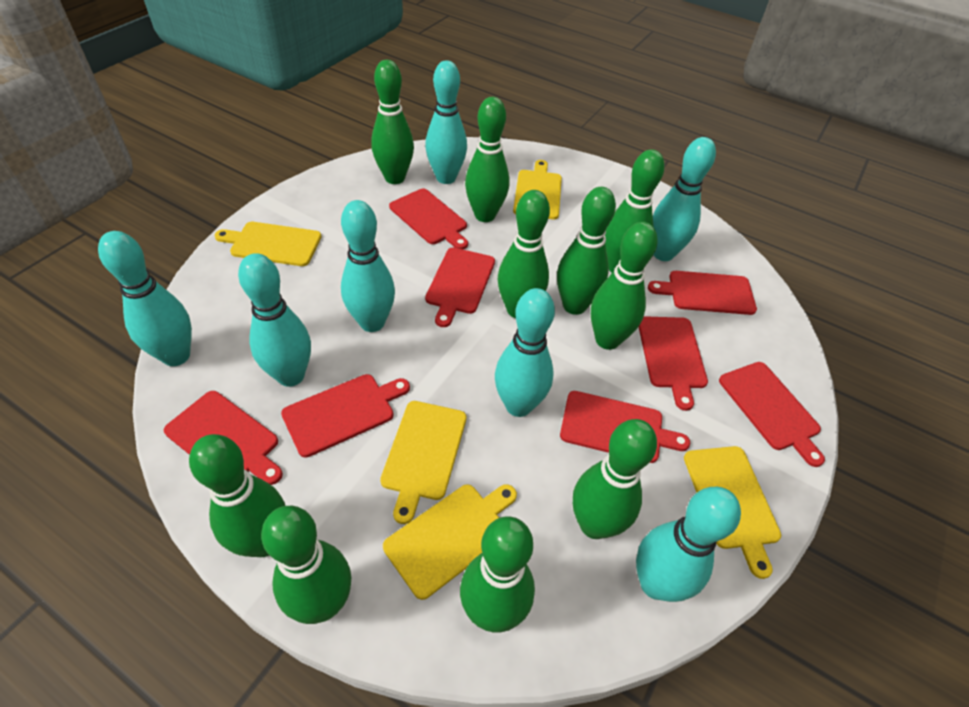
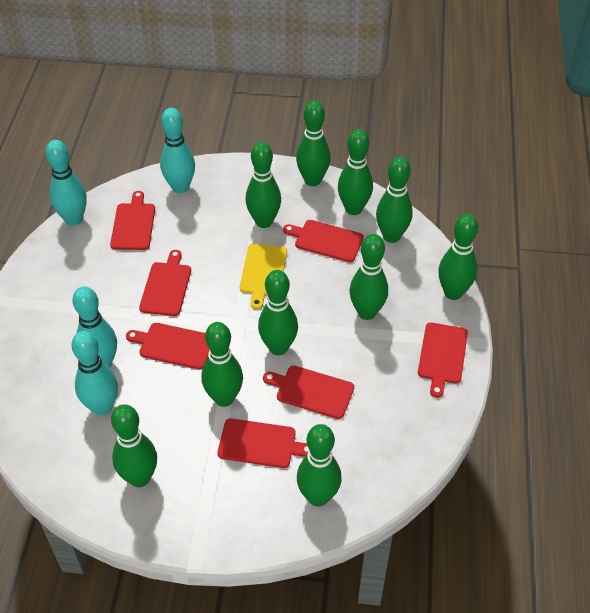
red cutting board: [164,391,283,485] [281,374,410,458] [389,189,468,249] [425,248,495,327] [560,391,690,463] [639,316,708,411] [648,271,757,315] [719,362,825,467] = 8 -> [110,191,155,250] [126,323,209,369] [139,250,191,316] [217,418,309,468] [263,366,354,419] [283,220,364,262] [418,322,468,398] = 7
turquoise bowling pin: [98,231,192,366] [238,253,311,387] [341,200,395,332] [425,60,467,184] [495,288,555,417] [636,487,741,602] [653,137,716,261] = 7 -> [46,140,87,226] [71,331,118,416] [72,286,117,368] [160,108,195,194] = 4
yellow cutting board: [214,222,322,266] [380,401,466,524] [383,484,517,600] [513,160,562,219] [684,446,781,579] = 5 -> [240,244,287,309] = 1

